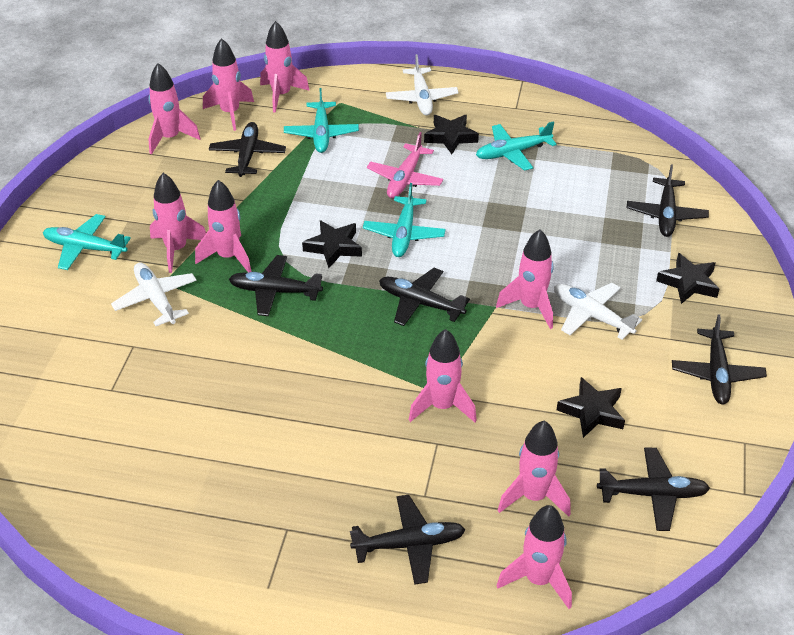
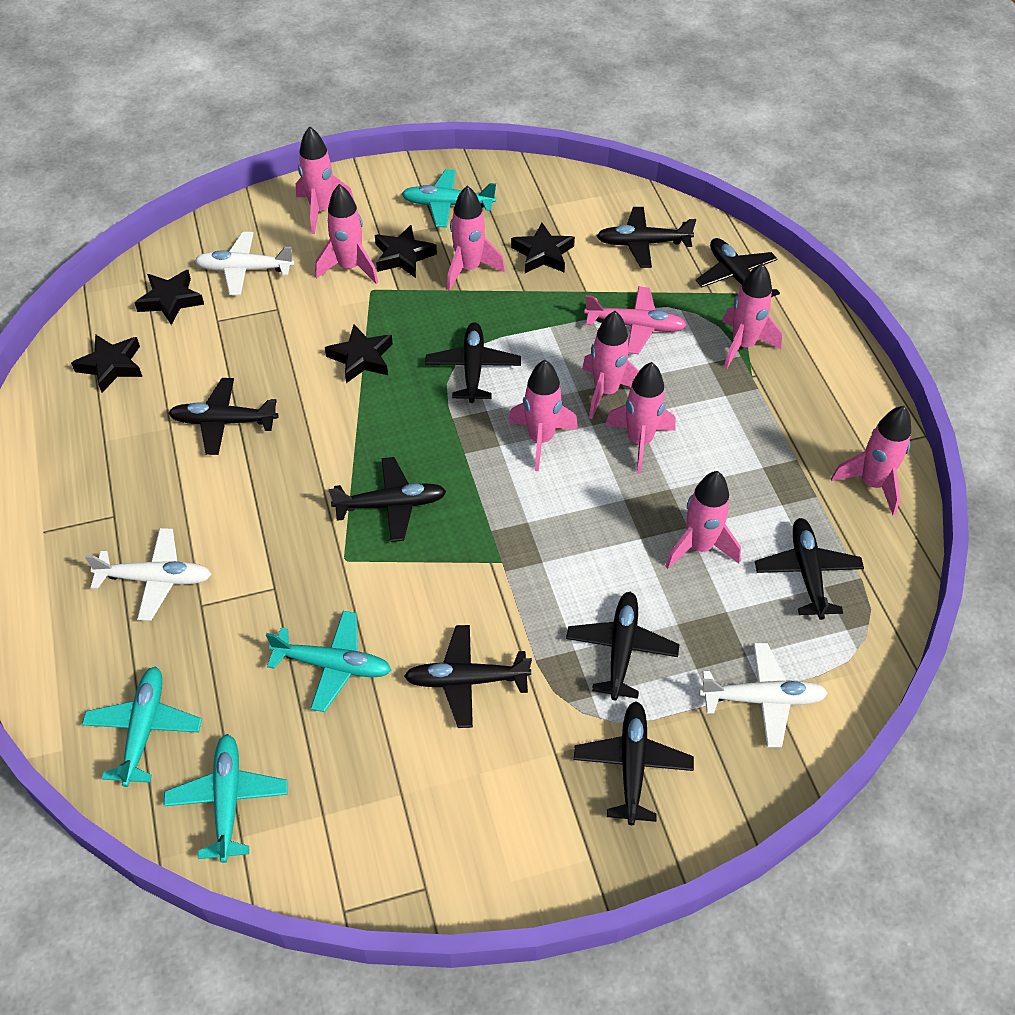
black plane: [209,122,286,177] [229,255,323,316] [350,495,466,585] [379,268,470,326] [597,447,710,531] [627,165,709,237] [672,314,767,405] = 7 -> [169,378,278,455] [329,457,447,542] [404,625,532,728] [425,322,521,403] [566,592,680,700] [574,701,694,825] [597,207,696,268] [696,238,780,297] [755,518,864,620] = 9
black star: [302,220,362,268] [424,115,479,154] [557,377,625,438] [656,253,719,304] = 4 -> [71,334,142,393] [134,270,204,325] [325,324,393,383] [375,225,437,278] [511,223,575,273] = 5

